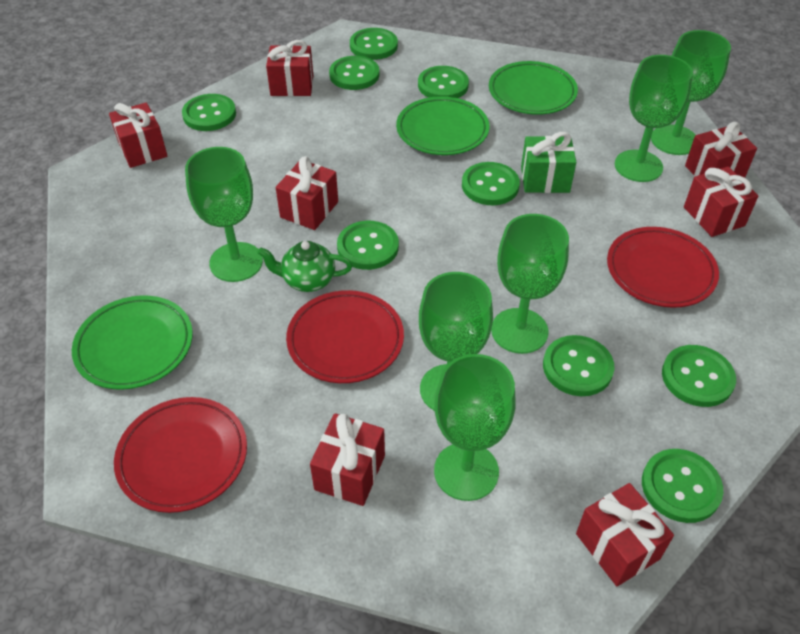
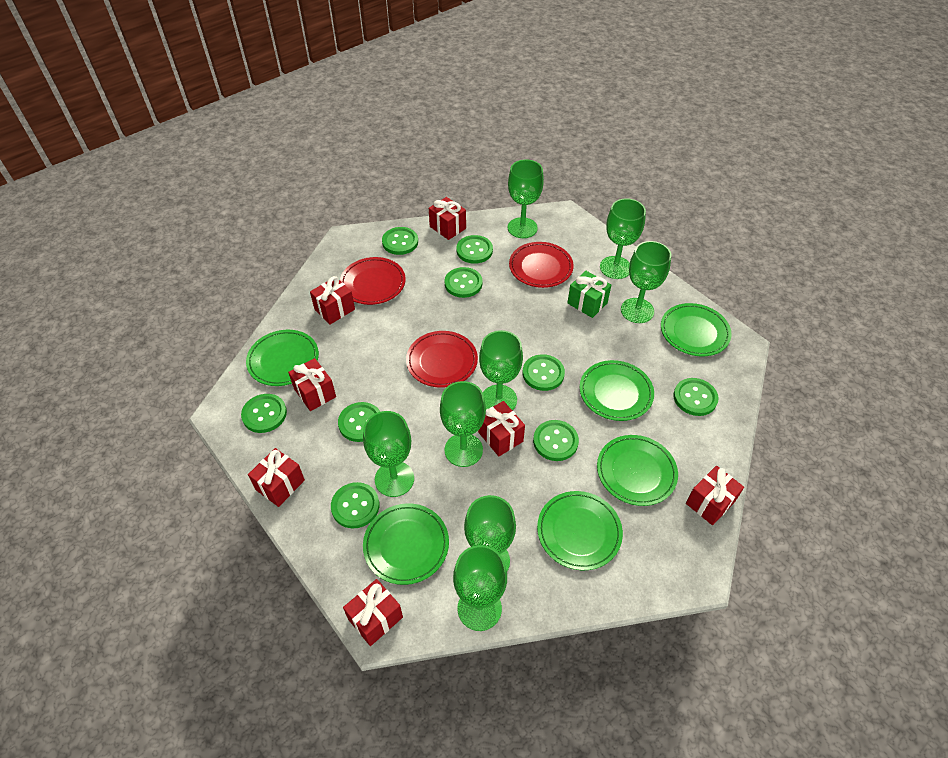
green goblet: [185,147,263,282] [419,272,493,411] [434,354,516,501] [491,214,569,354] [615,55,693,182] [651,30,731,155] = 6 -> [363,411,414,497] [440,381,486,467] [453,545,507,631] [464,495,516,571] [479,330,523,411] [508,159,544,238] [600,198,646,279] [621,241,671,323] = 8
green plate: [72,295,193,390] [396,96,490,155] [489,61,578,115] = 3 -> [246,330,319,386] [363,503,449,585] [537,491,623,570] [580,360,654,421] [597,435,678,506] [661,303,732,356] = 6
green teapot: [258,241,352,292] = 1 -> none = 0

